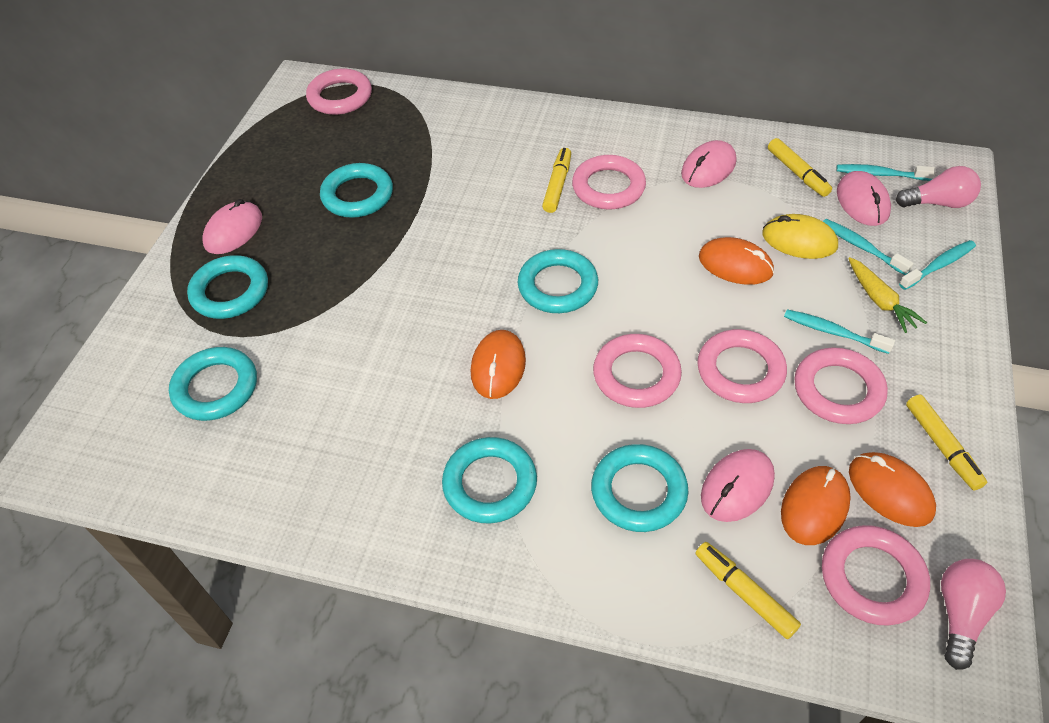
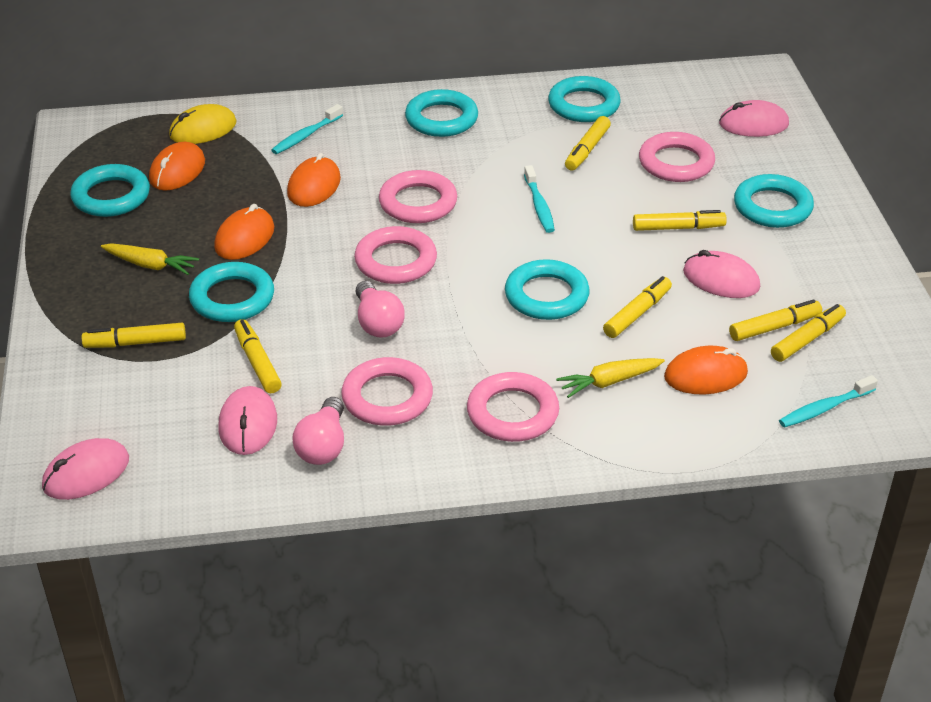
pink ring: [306,69,372,115] [572,155,646,210] [593,334,682,408] [697,329,787,403] [794,347,888,424] [822,525,930,626] = 6 -> [341,357,433,426] [354,226,437,284] [379,170,457,223] [467,372,559,442] [639,132,715,182] = 5
turquoise toothbrush: [784,309,895,354] [823,219,914,275] [836,164,936,181] [899,240,976,290] = 4 -> [271,104,343,154] [524,165,555,233] [779,375,878,428] = 3
yellow carrot: [848,257,927,333] = 1 -> [101,243,199,275] [556,358,665,398] = 2
yellow marker: [542,148,571,213] [696,542,801,639] [768,138,832,197] [906,394,987,490] = 4 -> [81,323,186,348] [234,319,282,393] [565,116,611,171] [603,276,672,338] [633,210,727,231] [729,299,822,341] [771,304,846,362] = 7

